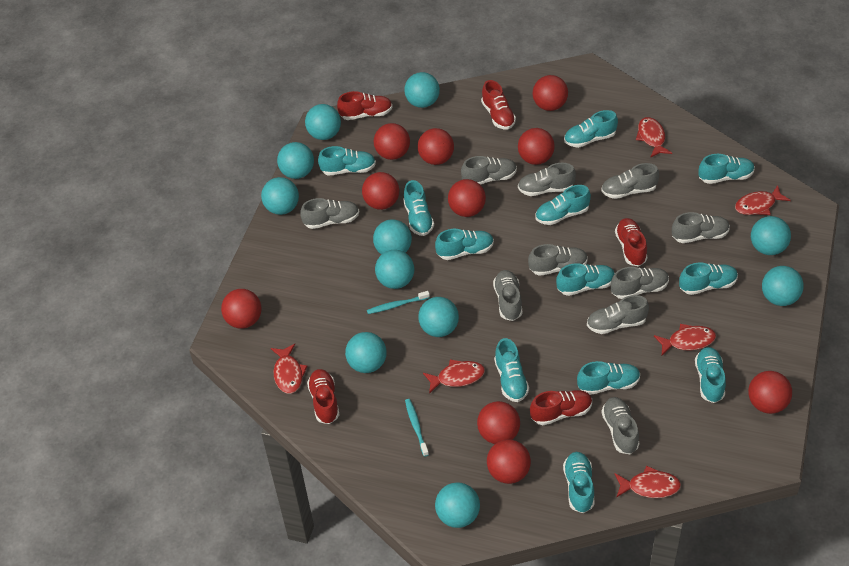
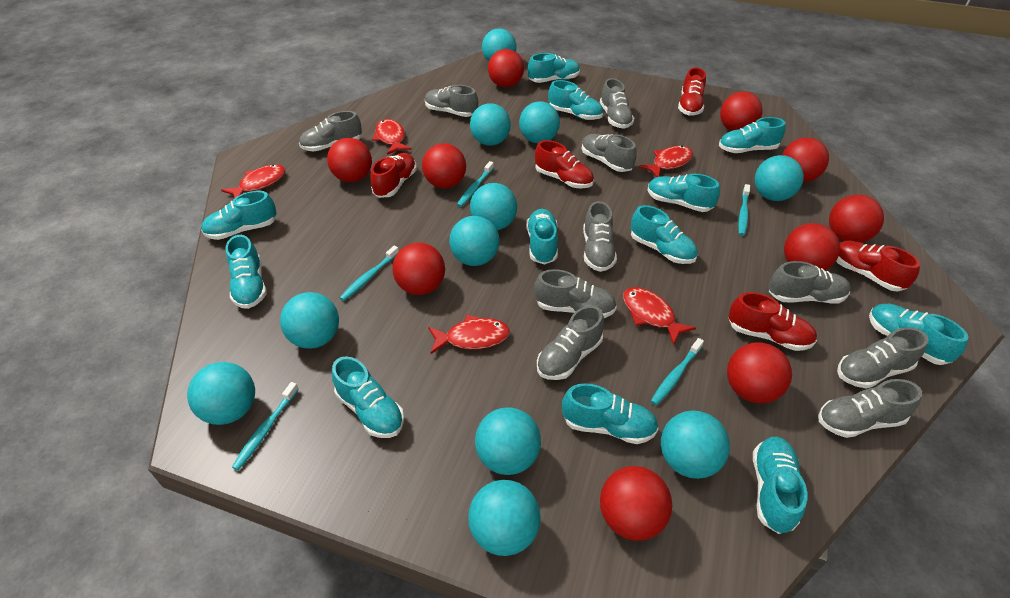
red fish: [271,344,307,394] [423,359,485,394] [615,466,681,498] [636,117,672,158] [654,324,716,355] [735,185,791,215] = 6 -> [221,165,285,198] [372,119,412,155] [428,315,510,354] [623,287,696,345] [639,146,693,177] = 5
turquoise toothbrush: [367,291,430,314] [405,399,429,457] = 2 -> [232,382,299,470] [340,245,399,301] [457,161,494,207] [651,338,704,405] [738,184,750,236] = 5

